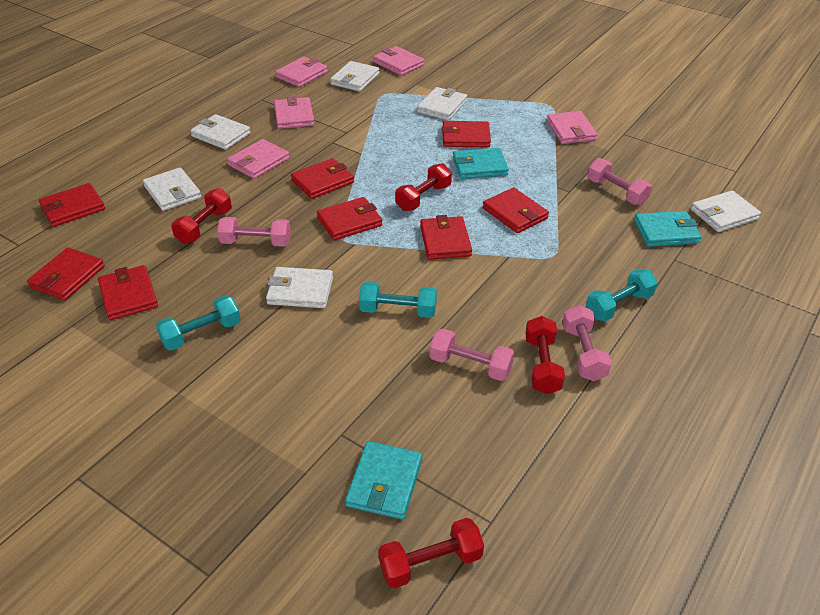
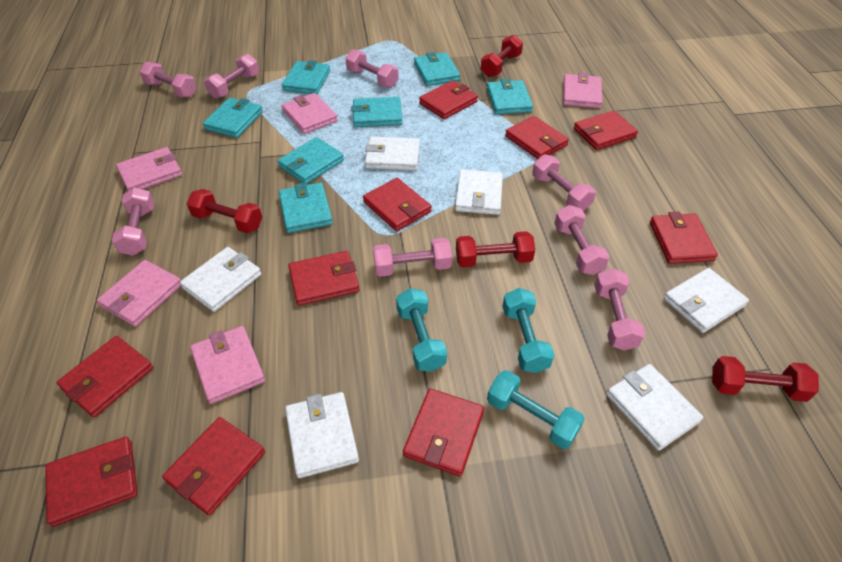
pink dumbbell: [217,217,291,247] [429,329,515,381] [562,305,612,381] [587,158,652,205] = 4 -> [112,187,154,256] [139,62,196,98] [204,54,259,99] [346,49,398,88] [373,238,452,277] [532,155,596,211] [554,205,610,275] [594,268,645,351] = 8
red wallet: [27,247,105,300] [39,183,105,227] [98,265,158,320] [291,158,354,199] [317,197,382,240] [420,215,472,260] [442,121,491,148] [483,187,549,233] = 8 -> [45,437,138,527] [56,336,153,417] [162,417,265,515] [288,251,359,306] [363,178,431,231] [403,388,484,476] [419,80,478,119] [505,116,569,159] [574,111,638,150] [650,212,718,264] = 10
turquoise wallet: [345,441,422,519] [453,148,509,179] [634,211,702,247] = 3 -> [203,98,263,138] [278,137,344,184] [279,182,333,233] [282,60,330,94] [352,97,402,127] [414,52,460,86] [487,79,533,115] = 7

